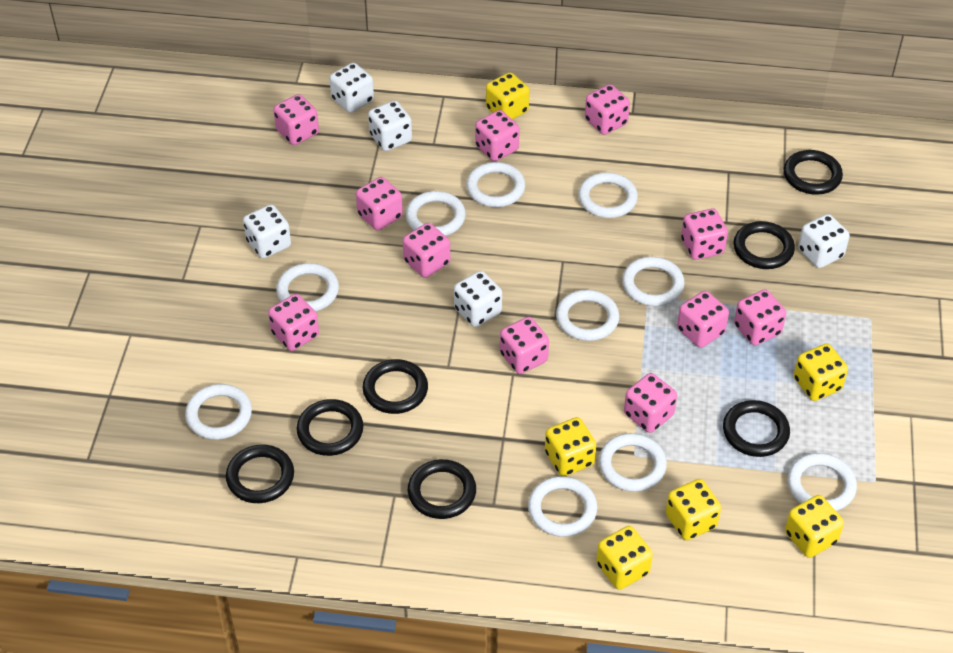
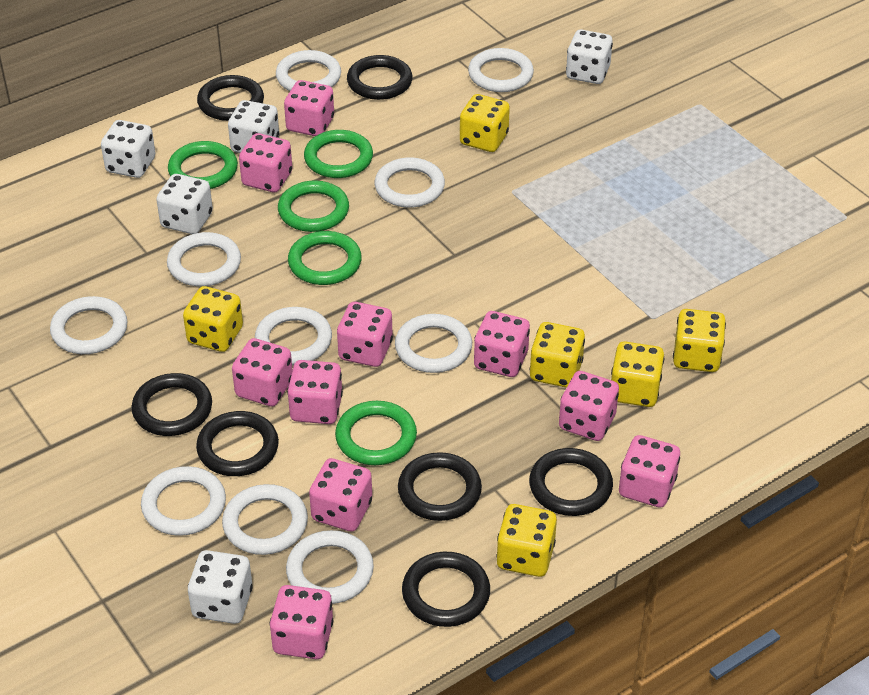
green ring: none = 0 -> [168,141,238,189] [278,180,349,232] [288,231,362,285] [304,130,373,178] [335,401,417,465] = 5
pink dice: [268,294,319,351] [273,94,319,145] [356,177,403,230] [403,223,450,278] [475,110,520,161] [500,317,549,374] [585,84,630,135] [624,373,677,433] [677,291,729,348] [681,208,728,260] [734,289,786,346] = 11 -> [232,338,292,407] [239,133,292,192] [270,585,333,659] [284,80,334,136] [287,360,343,424] [309,458,372,532] [337,302,393,367] [474,311,530,377] [559,371,619,441] [619,435,680,508] = 10

